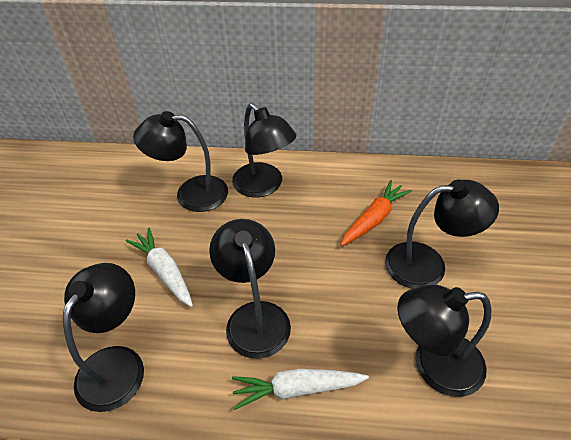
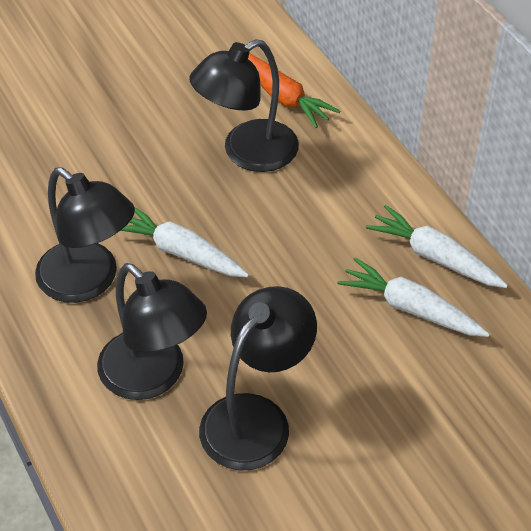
black lamp: [63,263,144,412] [133,111,228,212] [209,219,291,359] [232,103,297,198] [385,179,499,289] [397,285,491,397] = 6 -> [35,167,135,303] [97,263,207,400] [189,39,299,172] [199,286,317,470] = 4
white carrot: [126,228,193,307] [232,369,369,410] = 2 -> [121,207,249,277] [337,257,490,337] [366,205,508,288] = 3

